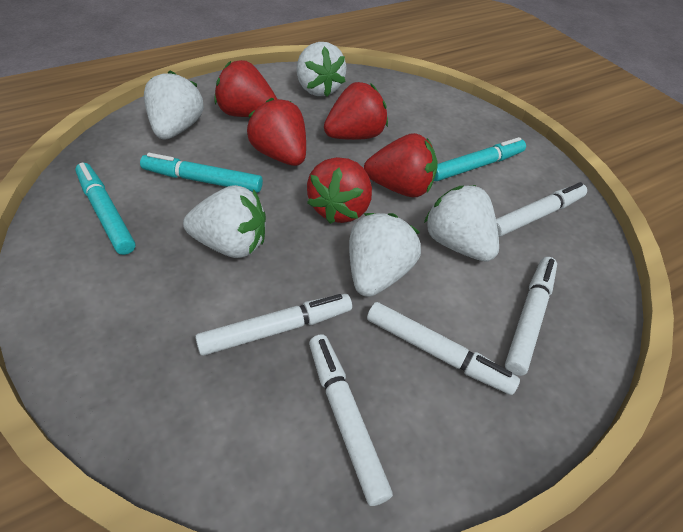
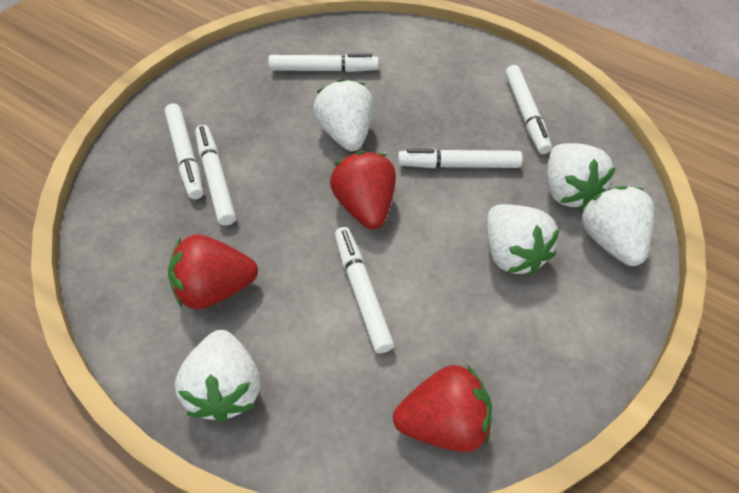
red strawberry: [214,60,277,117] [247,98,306,166] [307,157,372,224] [324,82,388,140] [364,133,438,197] = 5 -> [168,235,258,309] [330,151,396,229] [393,365,492,452] = 3
turquoise marker: [75,163,136,255] [140,153,263,193] [434,137,526,181] = 3 -> none = 0
white marker: [195,294,352,356] [309,334,393,506] [367,302,520,395] [496,182,587,237] [505,257,557,376] = 5 -> [165,103,203,199] [195,125,236,226] [268,53,379,72] [335,227,394,354] [398,149,523,168] [505,65,552,154] = 6

